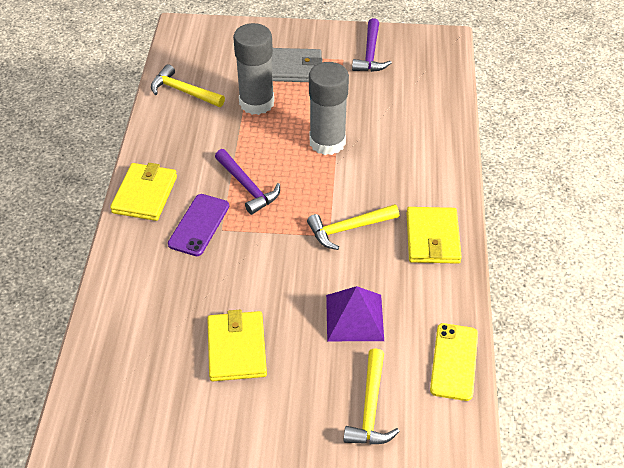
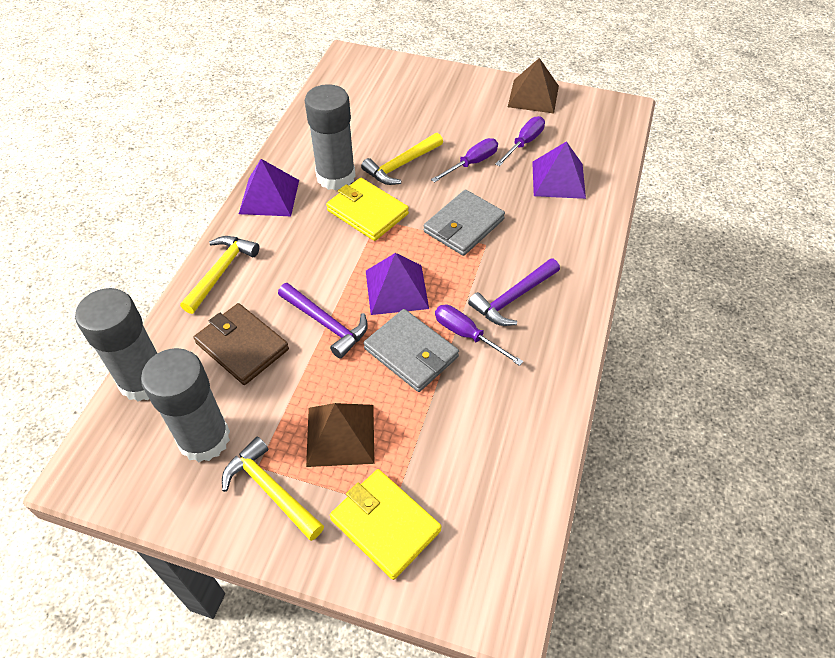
brown pyramid: none = 0 -> [306,403,375,467] [508,58,559,113] = 2
brown wallet: none = 0 -> [194,303,289,385] = 1
grey glue stick: [233,23,274,115] [309,62,349,155] = 2 -> [75,288,157,402] [141,348,230,462] [305,84,356,190] = 3
grey wallet: [272,48,322,82] = 1 -> [364,309,459,392] [424,189,505,256] = 2
purple phone: [168,194,229,256] = 1 -> none = 0
purple pyramid: [326,286,384,341] = 1 -> [239,159,299,216] [366,253,429,315] [532,141,586,199] = 3
purple screwdriver: none = 0 -> [431,138,498,183] [435,305,523,366] [496,116,545,166] = 3
yellow phone: [430,323,478,401] = 1 -> none = 0
yellow wallet: [110,163,177,221] [207,310,267,381] [406,207,462,264] = 3 -> [326,178,409,241] [330,469,442,580] = 2

